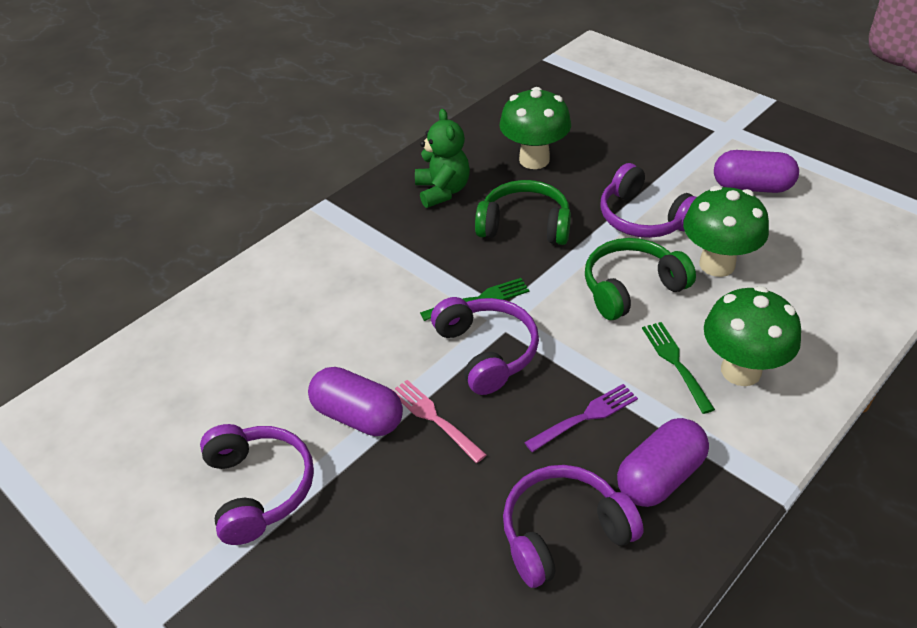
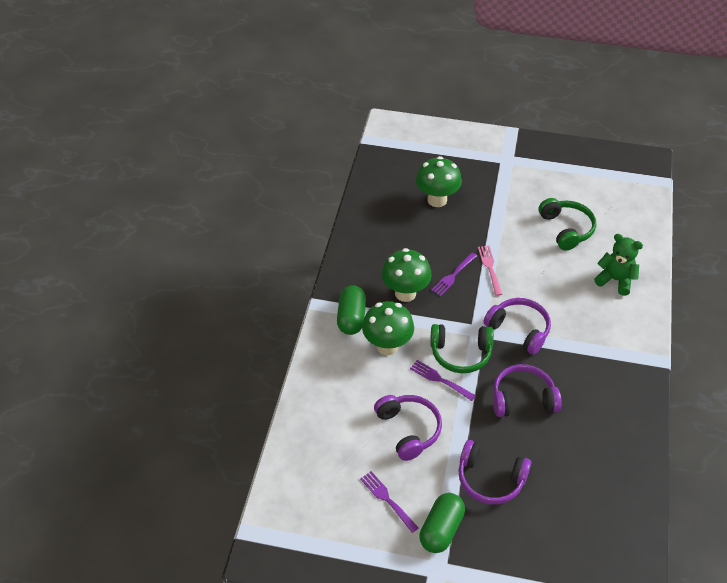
green capsule: none = 0 -> [337,285,366,335] [419,493,465,553] = 2
green fork: [420,278,529,321] [642,322,715,414] = 2 -> none = 0
purple capsule: [308,367,403,436] [617,418,709,507] [714,150,799,193] = 3 -> none = 0
purple fork: [524,384,638,452] = 1 -> [360,471,419,533] [410,360,476,401] [431,253,477,296] = 3

